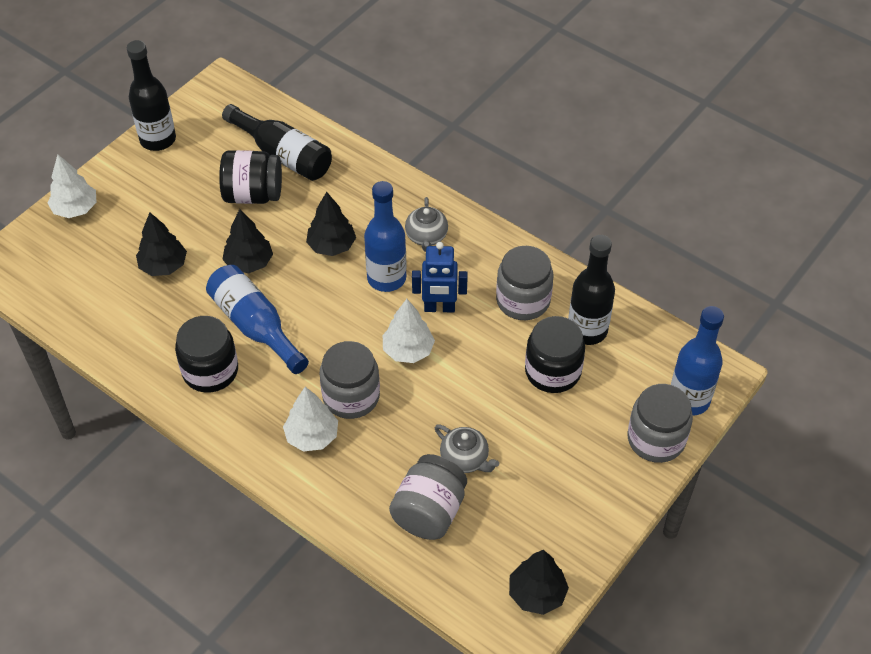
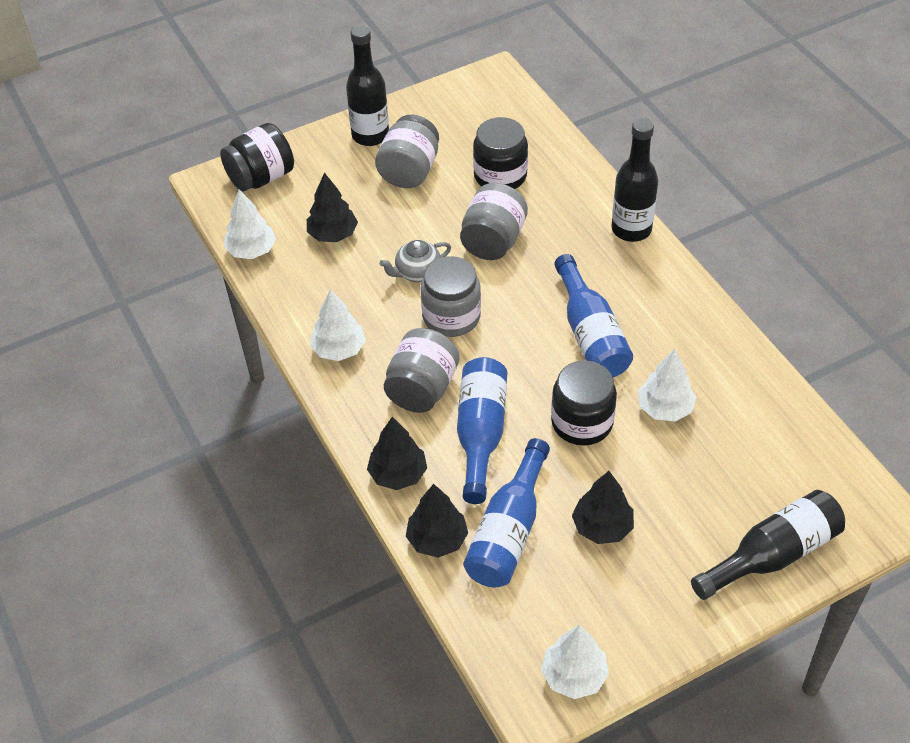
blue robot: [412,242,468,312] = 1 -> none = 0
grey teapot: [405,197,448,252] [435,425,499,473] = 2 -> [379,240,451,282] = 1
white tree: [47,154,97,218] [283,387,338,452] [383,299,435,363] = 3 -> [224,189,276,259] [310,289,366,361] [541,625,609,699] [638,349,696,422] = 4

